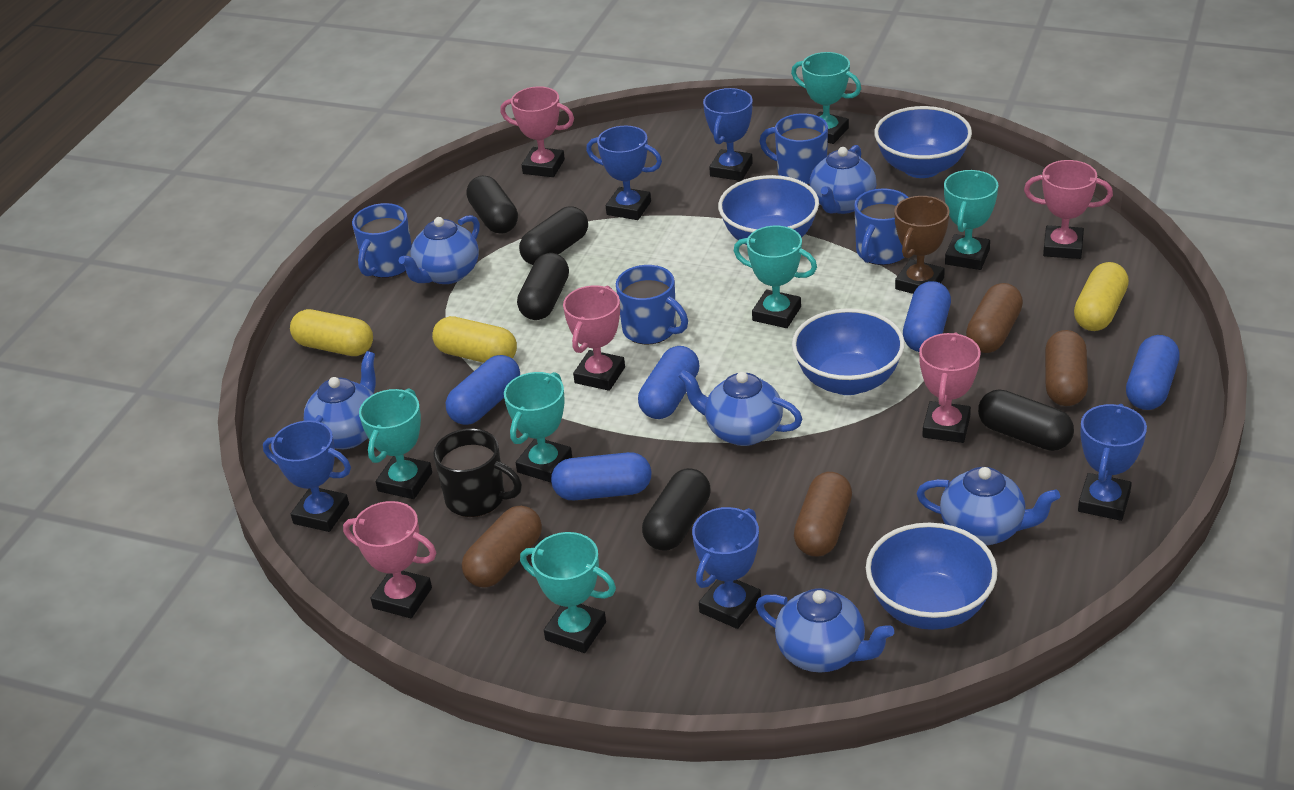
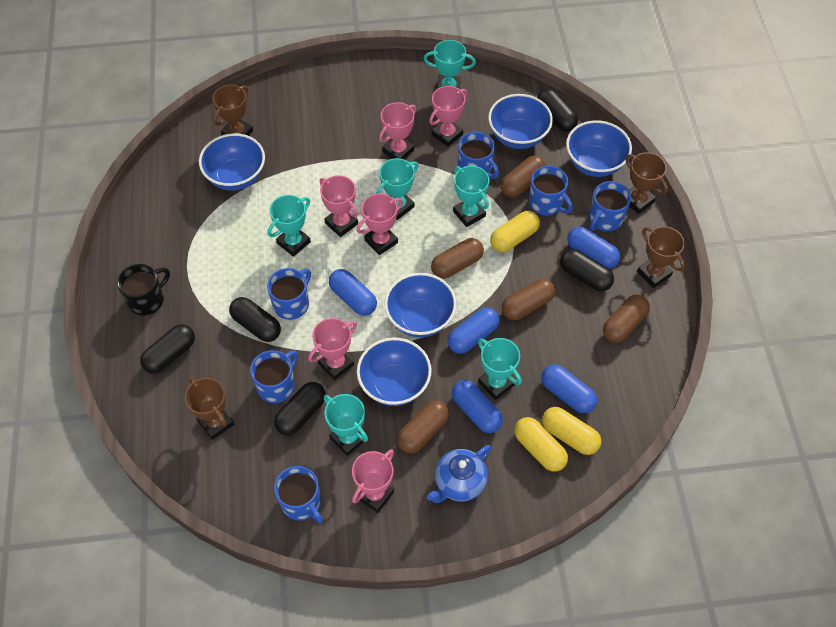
blue bowl: [718,175,819,245] [792,308,905,395] [866,523,997,630] [874,106,972,178] = 4 -> [199,133,265,191] [357,338,432,406] [384,273,457,337] [488,94,553,149] [566,120,632,177] = 5
blue mug: [352,203,412,278] [616,265,688,345] [759,113,828,184] [854,188,909,265] = 4 -> [250,350,298,403] [267,268,311,320] [274,466,323,524] [458,132,499,179] [529,166,573,215] [589,181,631,231] = 6
blue teapot: [304,351,376,449] [399,215,480,284] [678,369,802,446] [756,588,894,673] [810,145,876,214] [916,467,1060,545] = 6 -> [427,445,492,503] = 1
blue trophy: [263,420,351,532] [586,126,662,220] [692,507,761,629] [703,88,753,181] [1078,404,1147,521] = 5 -> none = 0
brown capsule: [462,506,542,587] [794,472,852,557] [966,283,1023,353] [1045,330,1088,406] = 4 -> [397,400,449,454] [431,238,484,279] [501,155,546,197] [502,279,555,320] [603,294,650,343] = 5
brown trophy: [894,196,950,294] = 1 -> [185,378,234,440] [212,85,253,136] [626,152,668,214] [637,226,685,288] = 4
pink trophy: [343,501,436,618] [500,86,574,177] [563,285,625,391] [919,332,981,443] [1024,160,1113,259] = 5 -> [308,318,357,380] [320,175,358,237] [352,449,394,513] [357,193,403,255] [379,102,416,159] [429,86,467,147] = 6

